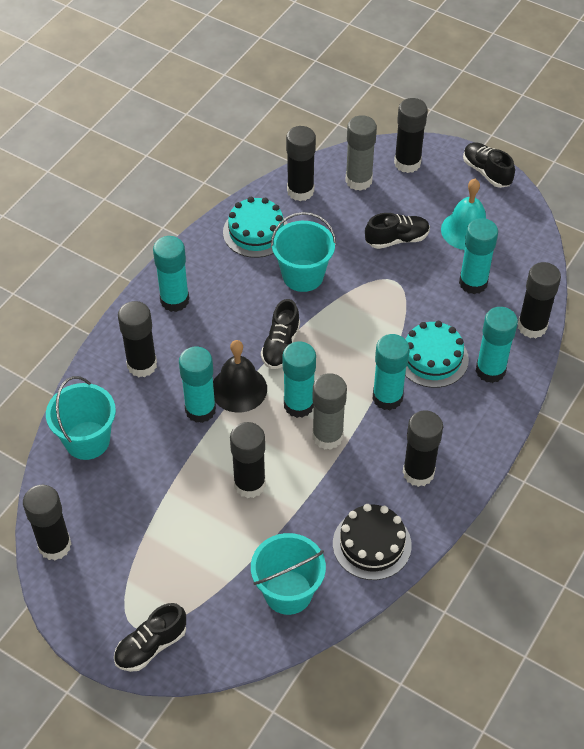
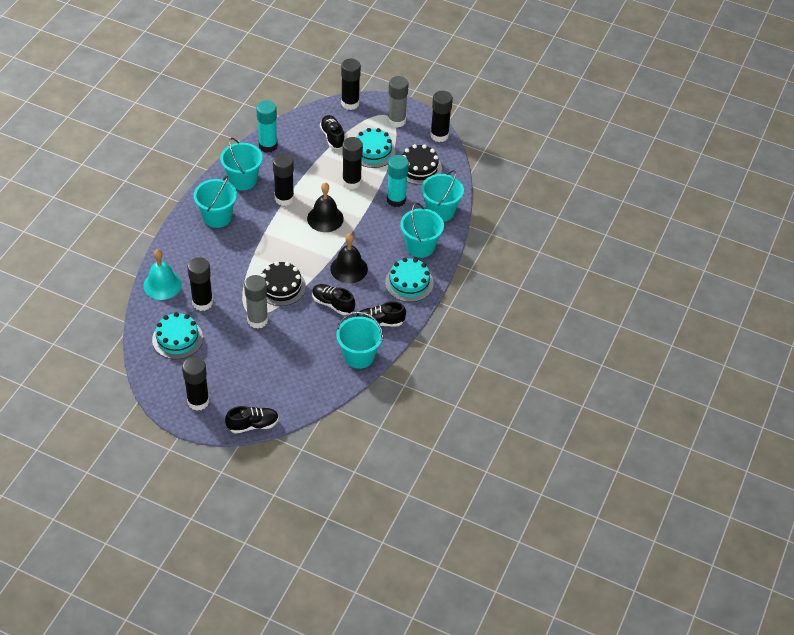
black bell: [213,340,267,413] = 1 -> [307,182,344,232] [330,233,368,283] = 2
black cake: [333,504,412,580] = 1 -> [261,261,306,306] [402,144,442,185] = 2
black glue stick: [23,485,71,560] [118,301,157,377] [230,422,266,498] [286,126,316,201] [394,98,428,173] [403,410,443,487] [518,262,561,338] = 7 -> [182,357,209,411] [187,257,213,311] [273,153,294,206] [341,59,361,110] [342,137,363,189] [430,91,453,142] = 6
turquoise bucket: [46,376,116,460] [251,533,326,615] [271,212,336,292] = 3 -> [194,176,237,228] [220,138,263,190] [336,312,383,369] [400,203,444,258] [421,170,464,222] = 5
turquoise cake: [223,197,288,258] [405,321,469,388] = 2 -> [152,312,203,359] [356,128,396,168] [385,258,434,302] = 3
turquoise glue stick: [153,236,189,312] [179,347,216,423] [283,341,316,418] [373,334,410,410] [459,218,498,294] [476,307,518,383] = 6 -> [256,101,278,153] [387,155,409,207] = 2

